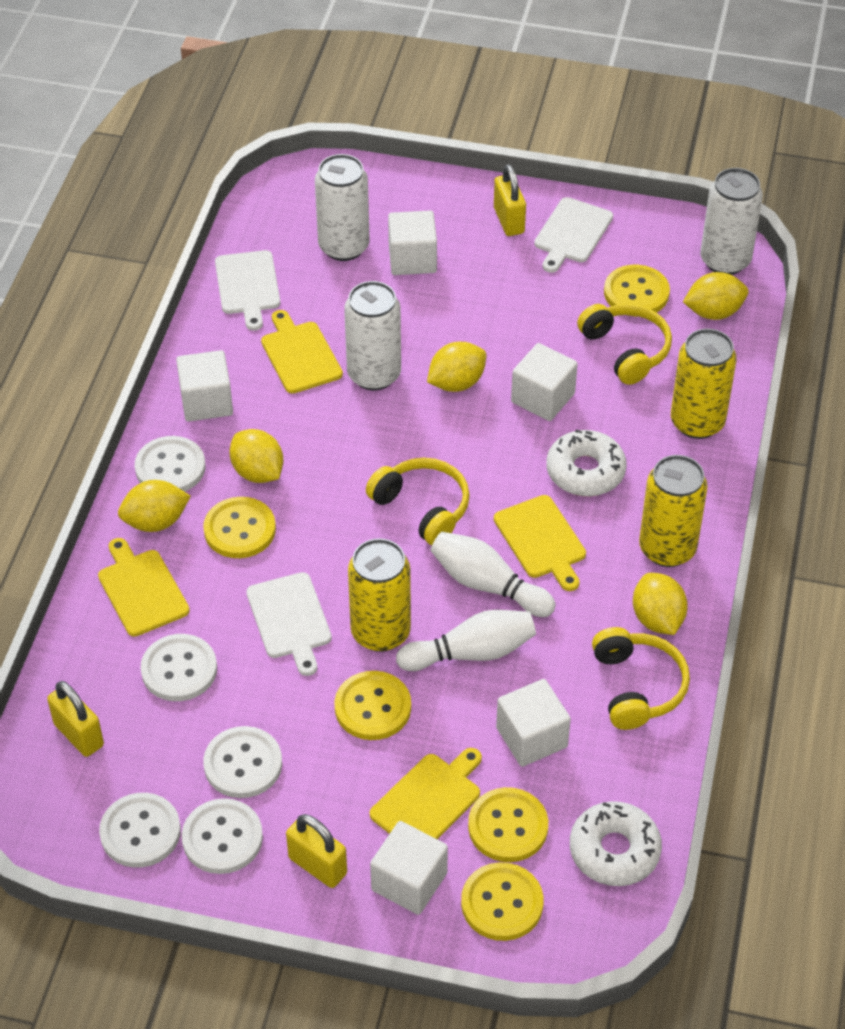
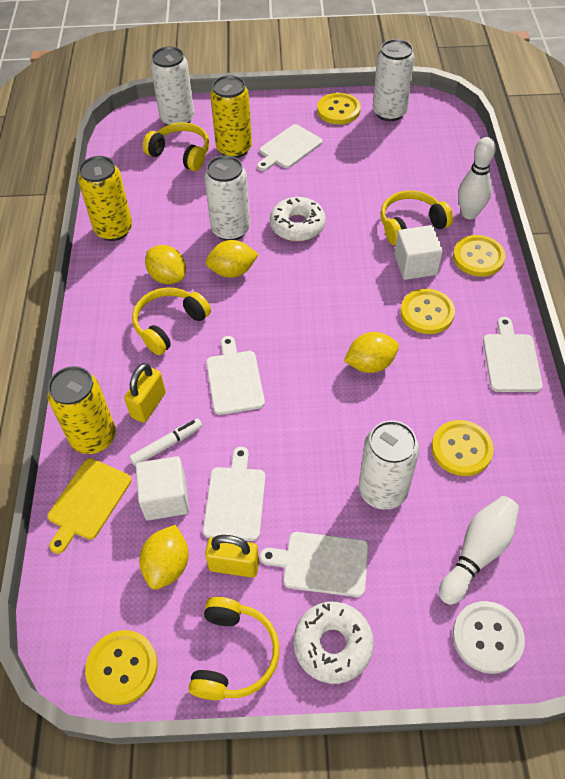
white button: [99,793,181,868] [135,436,205,492] [141,634,217,701] [182,798,263,874] [203,726,282,798] = 5 -> [453,601,525,674] = 1
white can: [315,154,370,261] [344,281,401,390] [700,168,763,275] = 3 -> [150,46,194,125] [204,155,250,241] [359,420,419,510] [373,39,415,121] = 4
white cube: [176,350,233,422] [370,821,448,915] [388,210,437,275] [496,679,571,767] [511,343,578,421] = 5 -> [136,456,189,520] [395,225,443,280] = 2
white cutting board: [215,250,280,331] [246,572,332,676] [534,197,613,273] = 3 -> [203,447,266,541] [206,336,265,415] [257,124,322,171] [260,532,368,597] [483,317,543,392] = 5
white marker: none = 0 -> [129,419,202,466] = 1
yellow cutting board: [98,538,190,637] [261,310,343,394] [370,748,482,839] [494,495,586,591] = 4 -> [48,458,132,554] = 1
yellow headphones: [366,458,470,545] [577,304,672,385] [592,627,690,730] = 3 -> [132,287,211,355] [143,122,209,171] [188,597,280,700] [380,190,453,245] = 4
yellow lemon: [118,480,191,532] [229,429,283,483] [427,342,486,392] [633,573,688,635] [683,272,748,320] = 5 -> [139,525,189,589] [145,245,186,284] [206,240,259,278] [344,332,399,373] = 4
yellow padlock: [47,681,104,757] [286,814,347,888] [494,164,526,236] = 3 -> [124,363,166,423] [205,535,259,578] = 2

